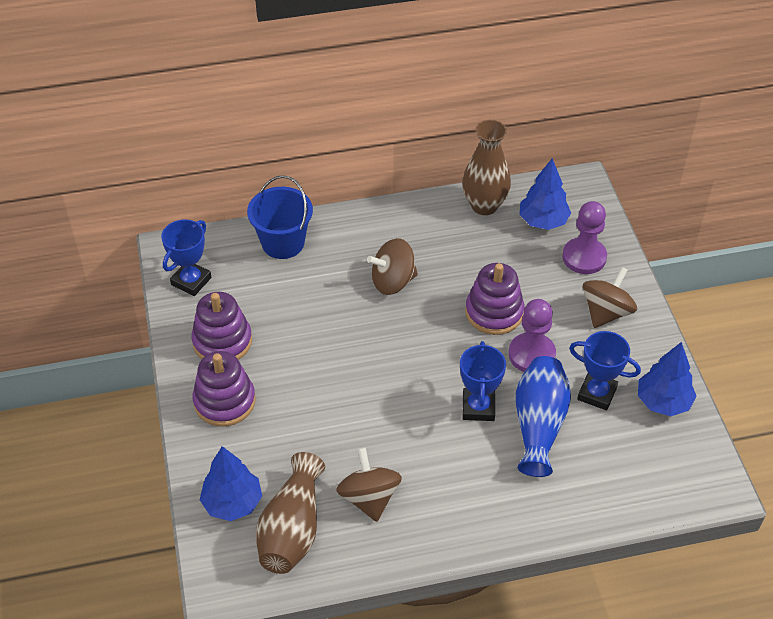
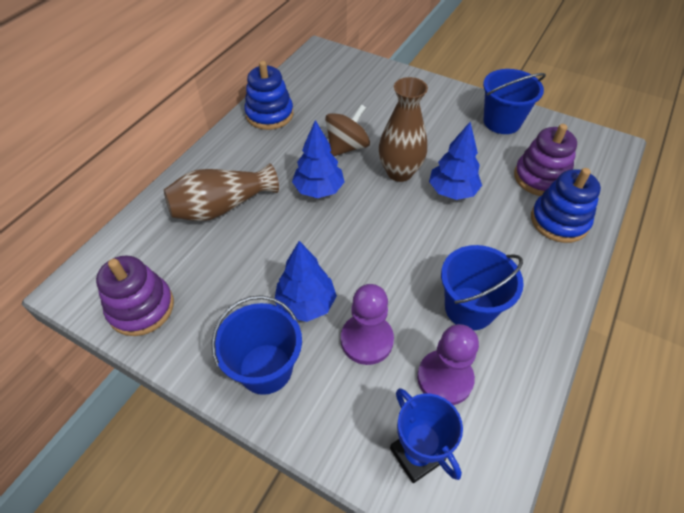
blue bucket: [247,175,313,259] = 1 -> [211,295,302,395] [441,245,524,330] [483,69,546,134] = 3
blue stacking toy: none = 0 -> [244,61,294,130] [531,168,601,243] = 2
blue trophy: [161,219,211,296] [460,341,506,421] [569,331,641,410] = 3 -> [390,388,463,483] = 1
blue vase: [516,356,571,477] = 1 -> none = 0
brown spinning top: [336,448,402,522] [367,238,418,295] [583,267,637,328] = 3 -> [325,104,370,156] = 1
purple stacking toy: [191,292,252,360] [193,351,255,427] [465,263,524,335] = 3 -> [96,255,174,336] [514,124,577,196] = 2

